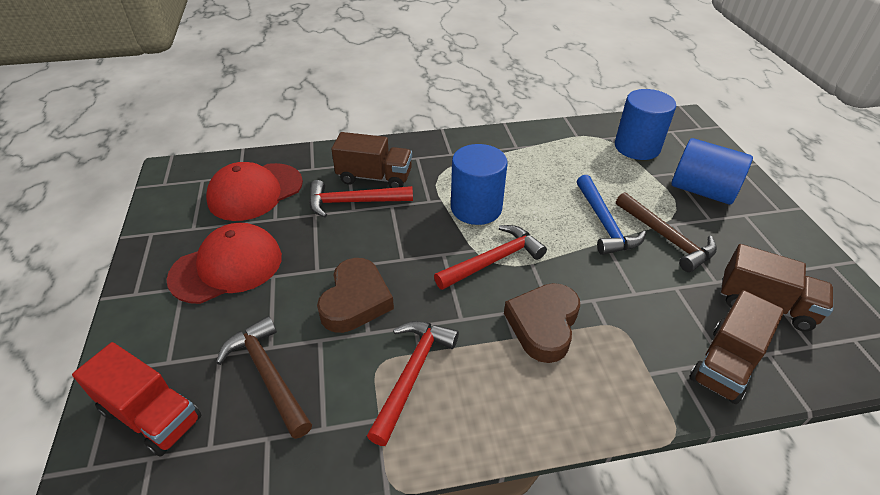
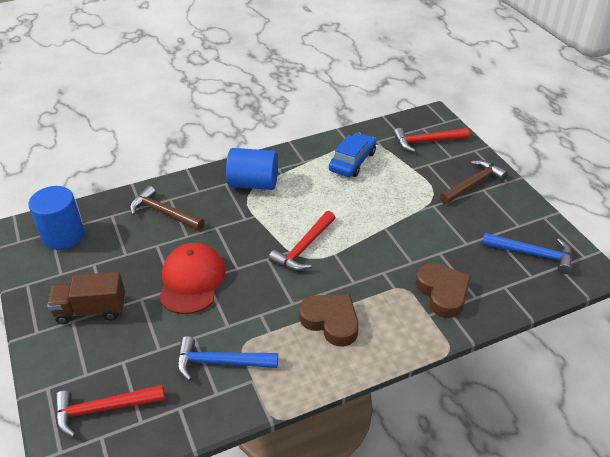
blue car: none = 0 -> [329,133,377,177] = 1
blue cylinder: [451,144,507,225] [615,89,676,160] [671,138,753,205] = 3 -> [29,186,84,250] [226,148,278,190] = 2
blue hammer: [577,175,646,255] = 1 -> [177,336,278,381] [482,233,572,274] = 2
brown truck: [331,132,412,188] [689,290,785,404] [720,244,833,331] = 3 -> [47,272,125,324] = 1
red cap: [167,223,282,304] [206,162,303,221] = 2 -> [159,243,225,314] = 1
red truck: [72,342,202,457] = 1 -> none = 0

